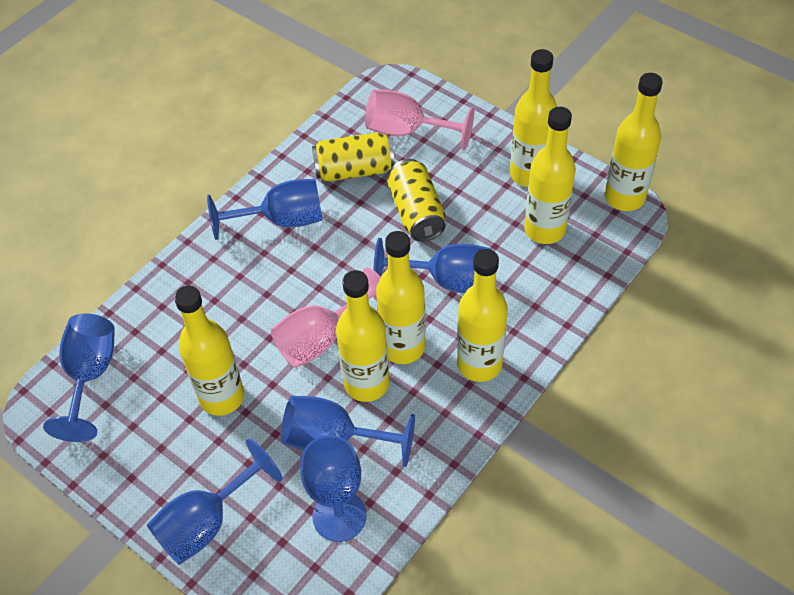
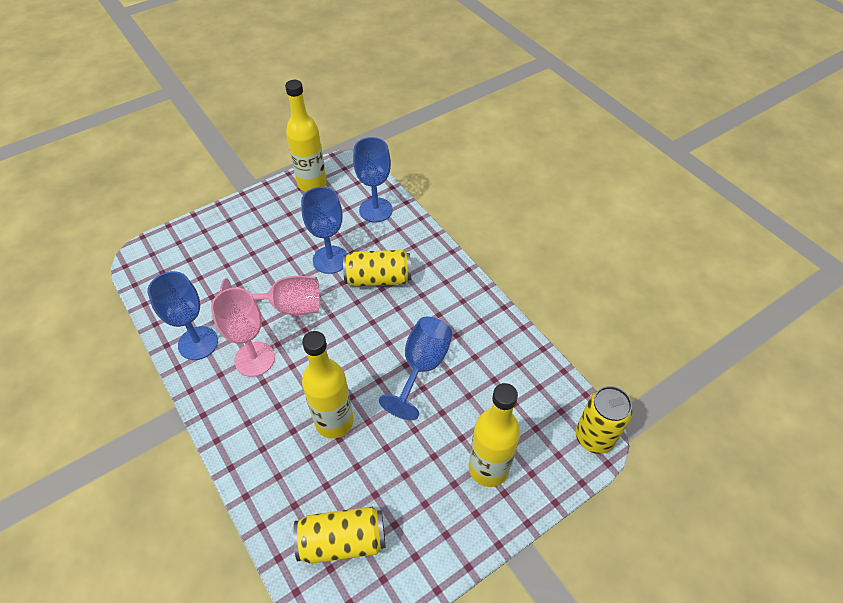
blue goblet: [43,314,115,442] [147,439,283,565] [207,179,322,240] [281,396,415,467] [300,435,366,542] [373,238,491,293] = 6 -> [147,271,218,360] [301,187,348,274] [353,137,393,223] [379,317,453,420] = 4
yellow bottle: [174,286,244,416] [336,270,389,402] [376,231,426,364] [457,249,508,382] [510,49,557,187] [524,107,576,244] [605,73,663,211] = 7 -> [285,80,327,192] [302,331,354,439] [469,383,520,487] = 3
yellow can: [312,132,395,182] [387,159,446,242] = 2 -> [293,507,386,564] [343,250,411,286] [576,386,632,454] = 3

